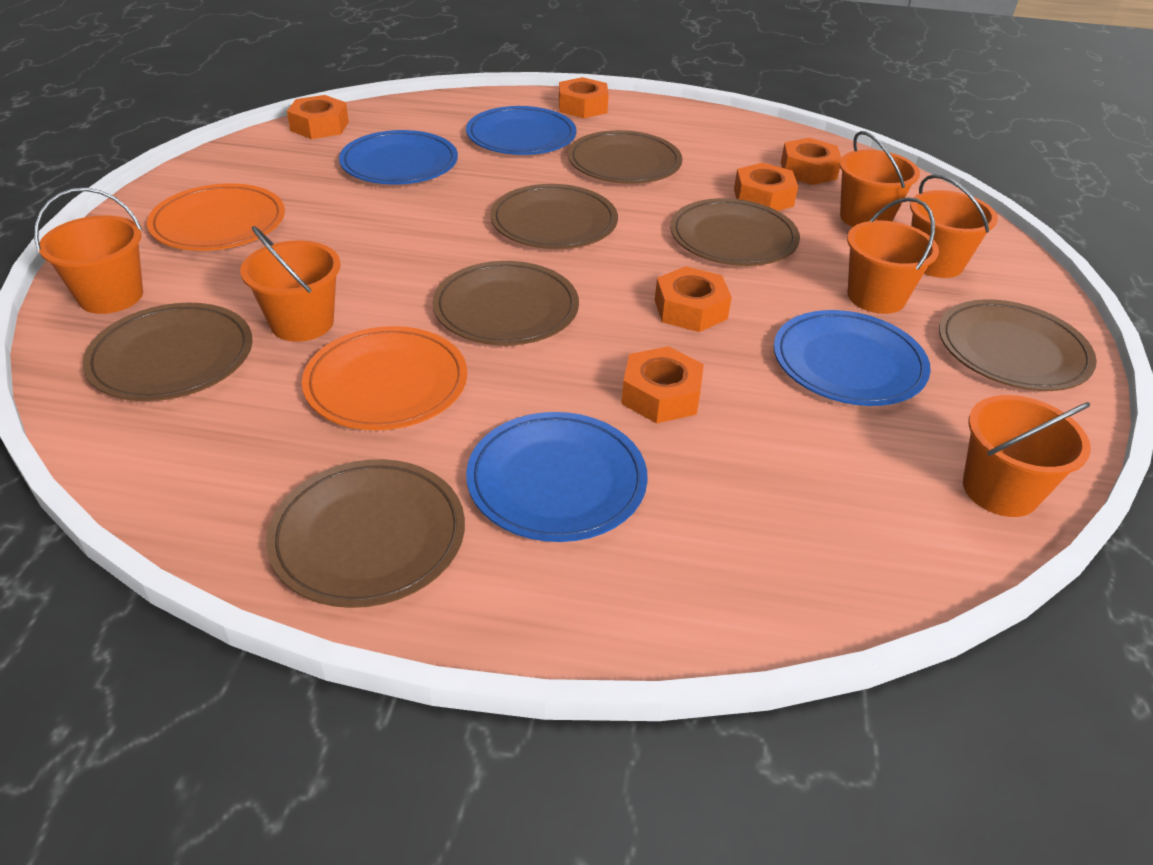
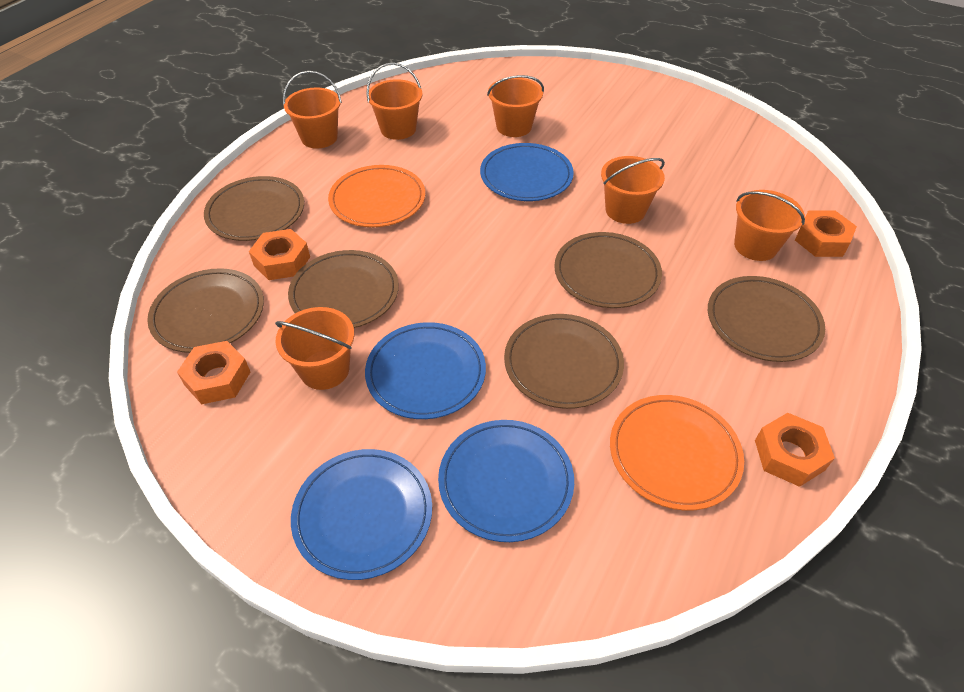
brown plate: [82,303,253,401] [266,459,465,608] [432,261,579,345] [490,184,618,249] [568,130,683,184] [670,198,800,266] [939,299,1097,391] = 7 -> [147,268,264,353] [204,176,304,241] [288,250,399,328] [504,314,624,409] [554,232,662,308] [708,276,825,362] = 6
orange nut: [287,95,349,139] [559,77,609,118] [621,346,704,423] [655,266,732,332] [734,162,798,211] [781,138,841,185] = 6 -> [177,341,250,404] [249,229,310,280] [755,413,835,487] [795,210,857,257] = 4

